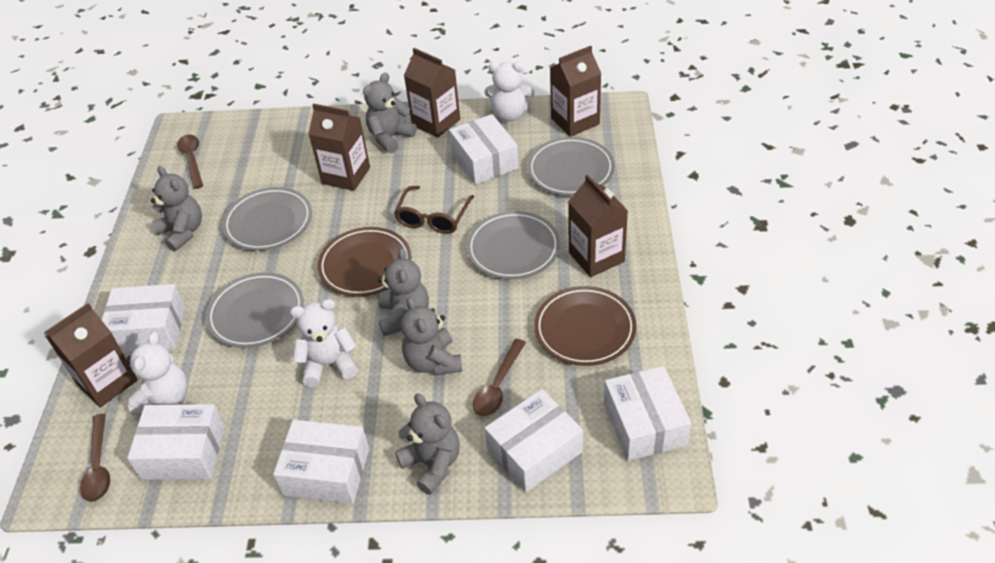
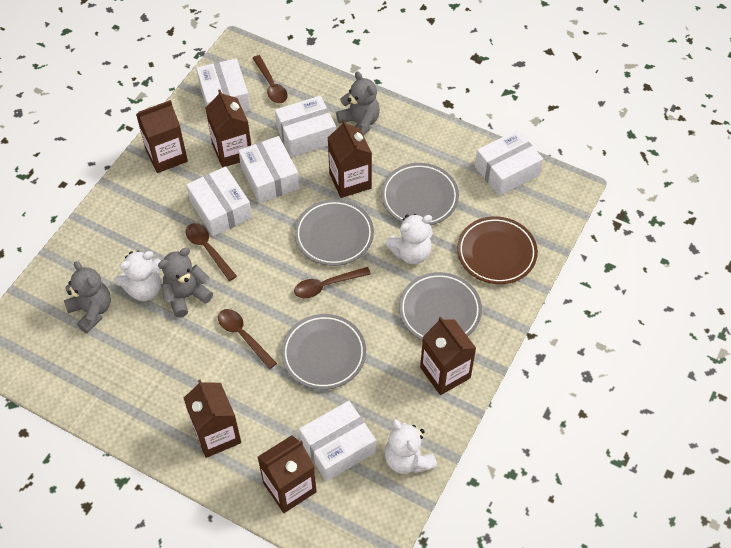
brown carton: [46,303,138,408] [309,103,370,191] [404,48,460,138] [550,46,602,137] [568,174,628,277] = 5 -> [136,100,188,173] [184,380,241,458] [206,89,251,168] [258,435,317,513] [328,120,372,198] [420,317,476,395] = 6
brown glasses: [394,186,474,234] = 1 -> none = 0
brown plate: [317,227,411,296] [534,286,636,366] = 2 -> [457,216,538,284] = 1
brown spoon: [80,413,110,502] [177,134,203,189] [473,339,526,416] = 3 -> [186,223,237,281] [218,309,277,369] [253,55,288,104] [294,267,371,298] = 4
grey teddy bear: [151,166,202,252] [363,73,417,153] [378,248,429,336] [395,393,460,495] [401,297,462,375] = 5 -> [64,261,111,333] [158,248,213,318] [336,71,380,135] = 3

